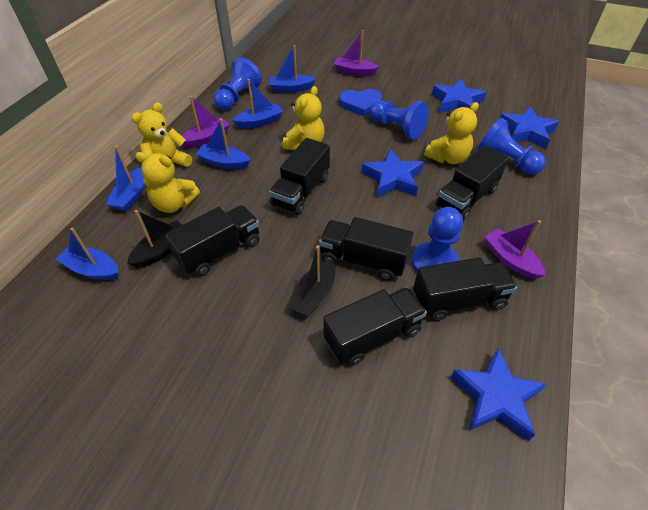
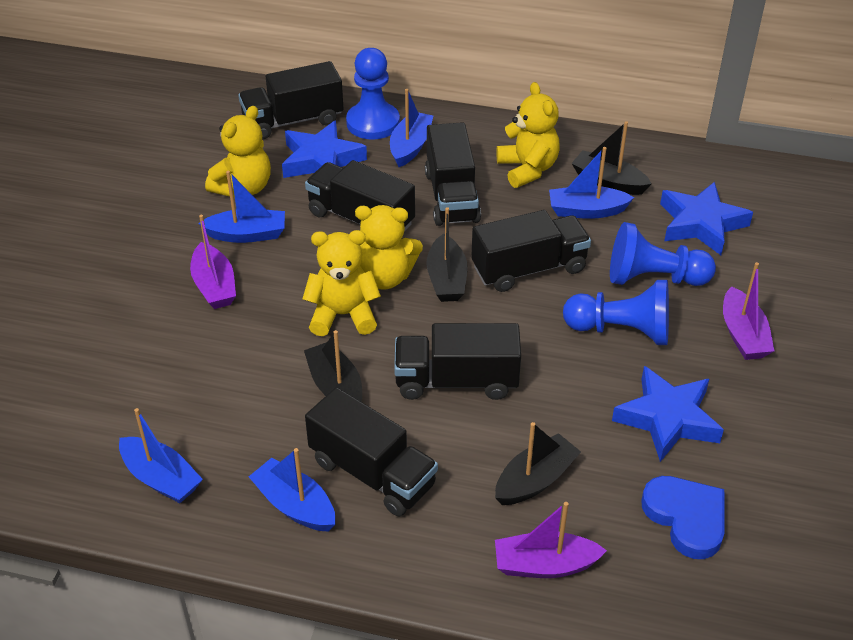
black boat: [127,210,182,268] [288,245,336,316] = 2 -> [304,330,362,402] [426,207,468,302] [495,422,581,505] [571,121,652,195] = 4
blue pawn: [214,57,262,110] [369,100,429,140] [412,207,463,273] [477,118,546,175] = 4 -> [346,48,400,140] [563,280,669,345] [610,222,716,286] = 3
blue star: [362,149,424,197] [432,79,486,112] [451,348,547,441] [500,106,560,149] = 4 -> [282,120,367,178] [612,366,724,462] [660,182,753,255] = 3

